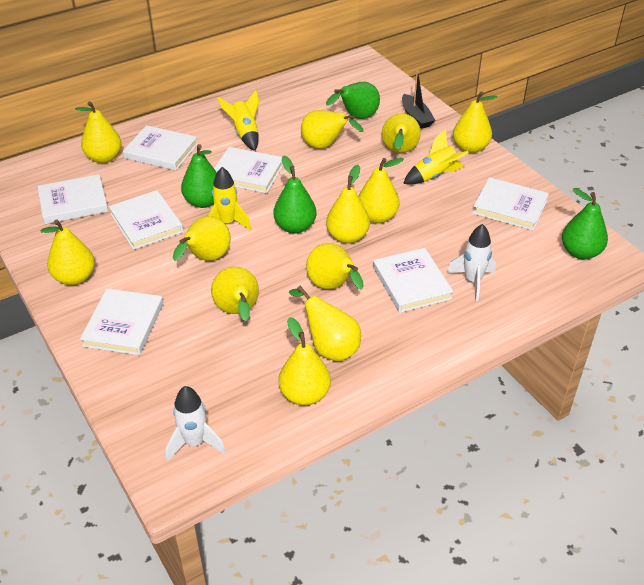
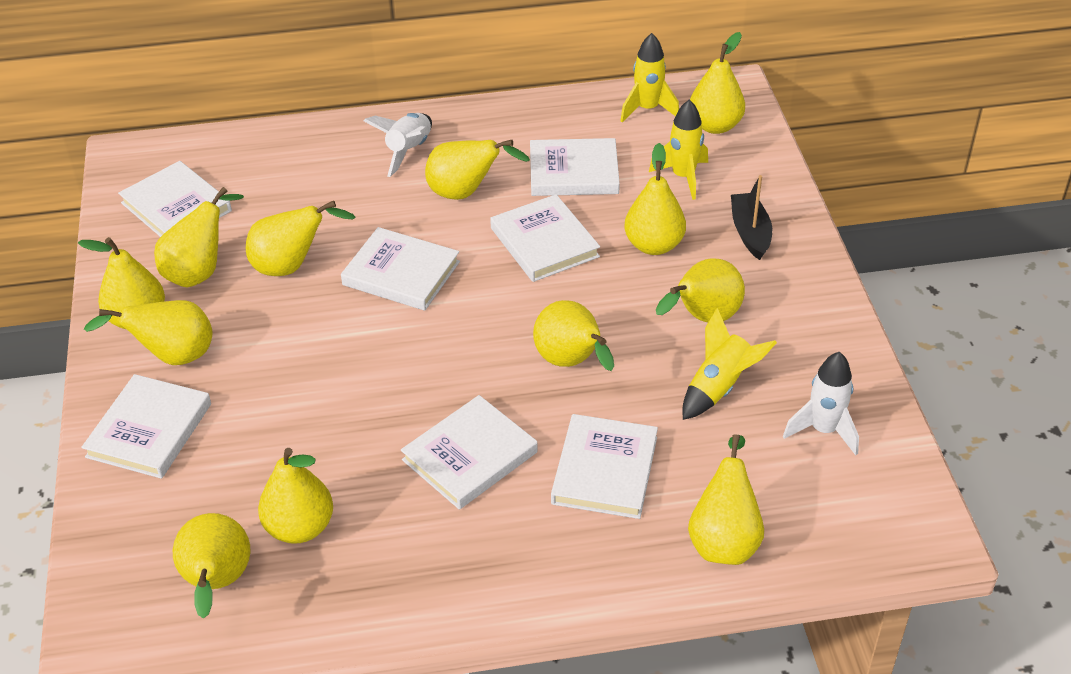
green pear: [181,144,217,208] [274,155,317,233] [326,82,380,119] [562,188,608,259] = 4 -> none = 0

